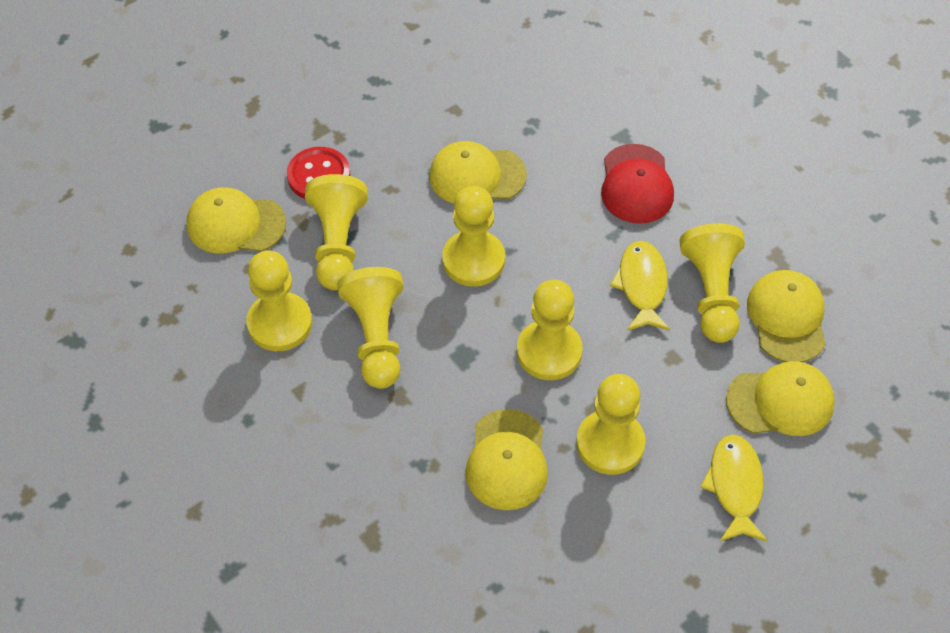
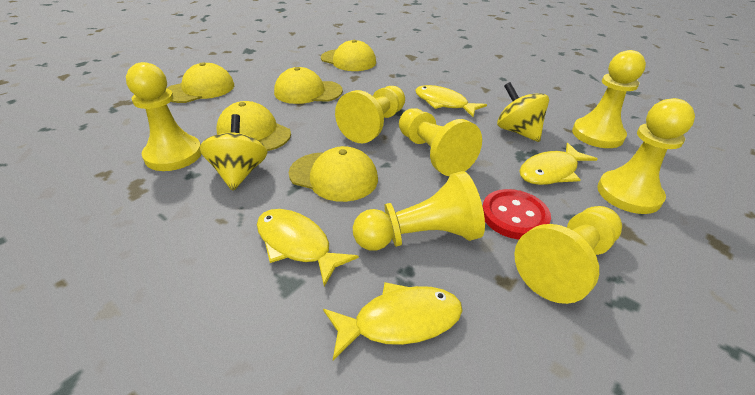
red cap: [601,144,674,224] = 1 -> none = 0
yellow fish: [610,241,670,331] [700,434,768,542] = 2 -> [257,209,359,286] [323,282,463,360] [415,85,487,117] [519,143,597,185] = 4
yellow spinning top: none = 0 -> [200,114,268,191] [497,82,549,142] = 2

